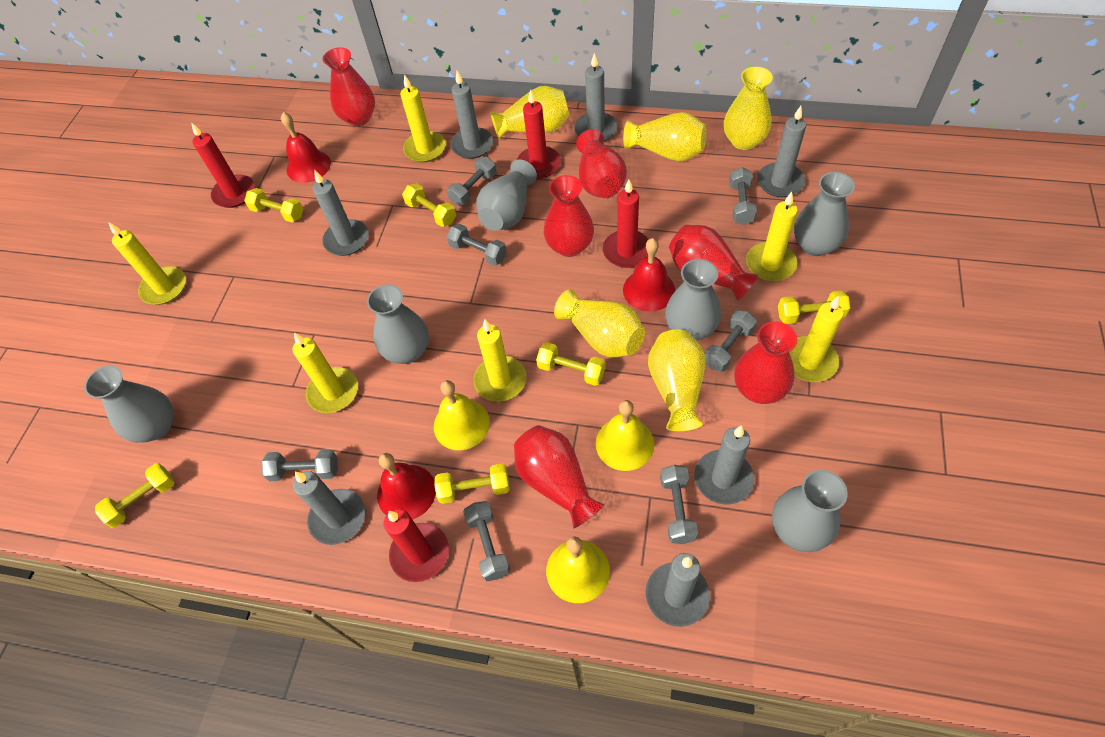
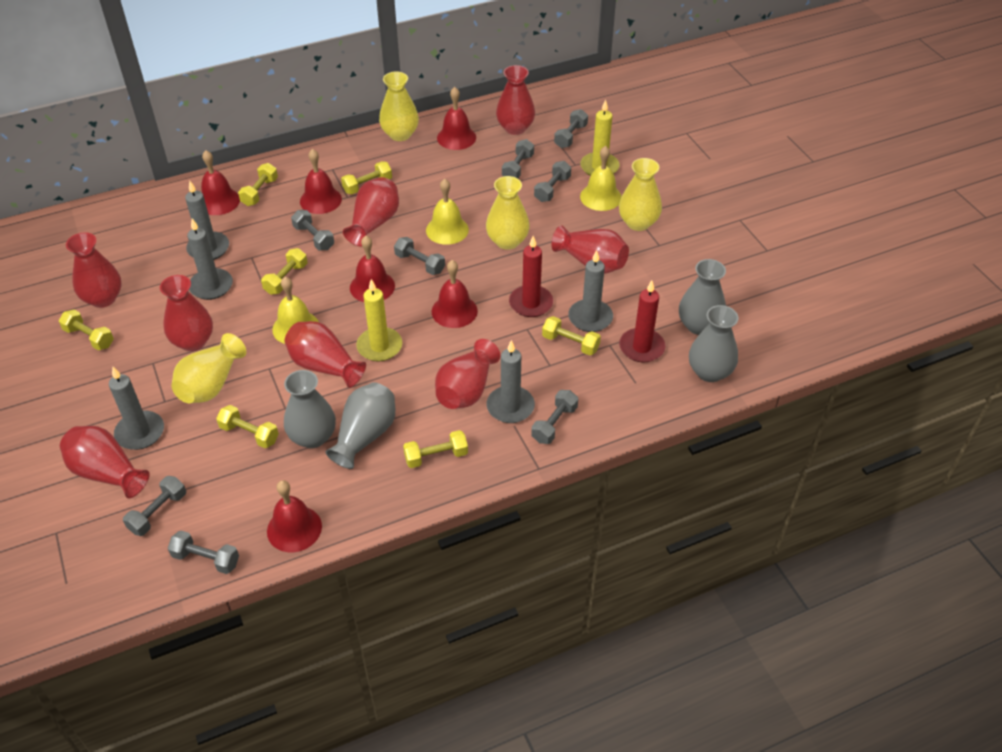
grey candle: [293,471,365,545] [313,170,369,256] [450,71,493,159] [574,53,618,141] [646,553,710,627] [694,425,754,505] [757,106,806,197] = 7 -> [109,367,164,450] [185,181,229,260] [187,219,233,300] [487,340,535,423] [568,250,613,332] = 5
grey dumbbell: [261,449,338,481] [447,157,497,205] [447,224,507,266] [463,501,510,581] [660,465,698,544] [704,310,757,372] [729,167,757,225] = 7 -> [123,476,186,536] [168,531,239,574] [291,210,334,250] [394,237,445,275] [502,139,534,179] [531,390,578,444] [534,161,571,202] [554,109,588,148] = 8
grey vase: [84,365,173,443] [367,285,429,364] [476,160,537,231] [665,259,721,341] [772,470,848,552] [794,172,855,256] = 6 -> [284,370,336,448] [325,382,395,469] [679,259,726,335] [689,305,738,382] = 4
red bell: [281,112,331,183] [377,453,436,520] [623,238,675,312] = 3 -> [201,150,240,215] [267,480,322,552] [300,149,342,214] [350,236,395,302] [432,260,478,328] [437,87,476,150] = 6
red candle: [191,122,255,208] [384,509,449,582] [517,89,561,179] [603,180,649,268] = 4 -> [509,236,553,317] [619,280,666,362] = 2
red vase: [323,47,375,126] [514,425,604,528] [544,175,594,257] [576,129,627,198] [669,225,759,301] [734,321,798,404] = 6 -> [60,426,150,498] [66,232,122,308] [160,275,213,351] [284,321,366,388] [343,177,399,247] [435,339,500,409] [496,65,535,135] [551,225,629,274] = 8
yellow candle: [109,223,186,305] [293,333,358,413] [400,74,446,163] [473,319,527,402] [746,192,798,281] [789,296,844,382] = 6 -> [356,279,403,361] [580,99,620,176] = 2
yellow dumbbell: [95,463,175,528] [244,188,303,222] [402,183,456,227] [434,464,510,504] [536,342,605,386] [778,291,850,324] = 6 -> [59,310,114,350] [216,405,279,448] [238,163,278,206] [261,248,307,295] [341,161,392,194] [403,430,468,468] [542,316,601,355] = 7
yellow vase: [490,86,570,139] [554,289,645,357] [623,112,706,161] [648,330,706,431] [724,67,773,150] = 5 -> [171,333,246,403] [379,72,419,141] [486,176,530,250] [619,158,662,231] = 4

